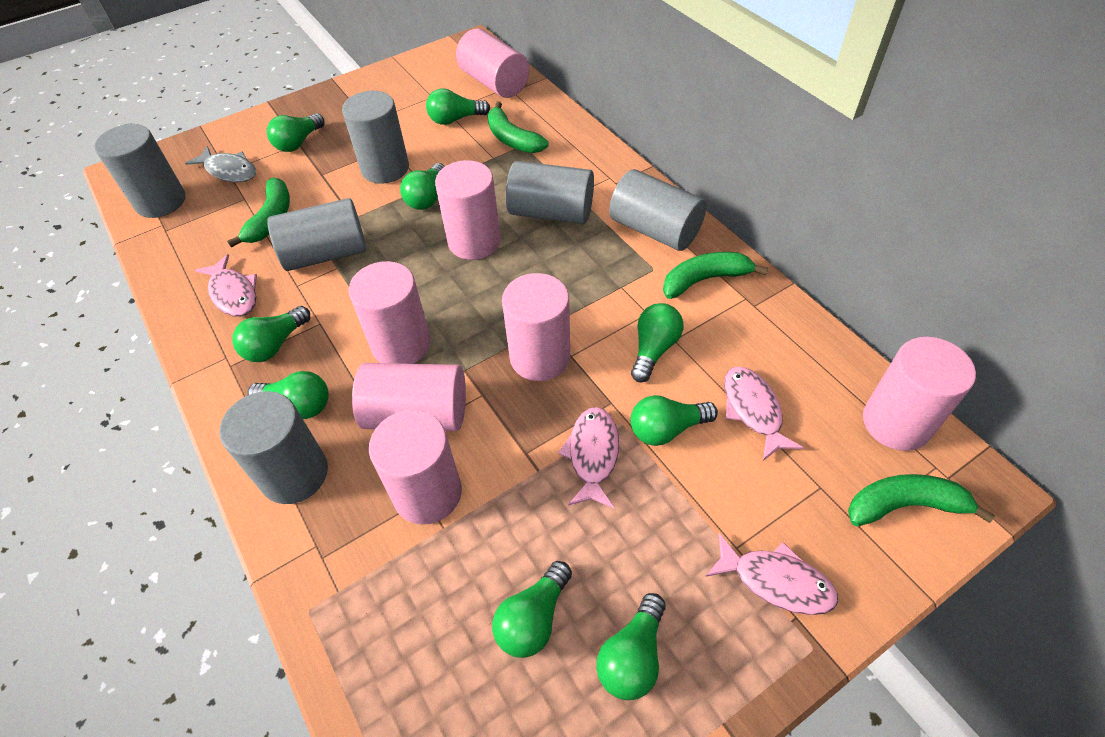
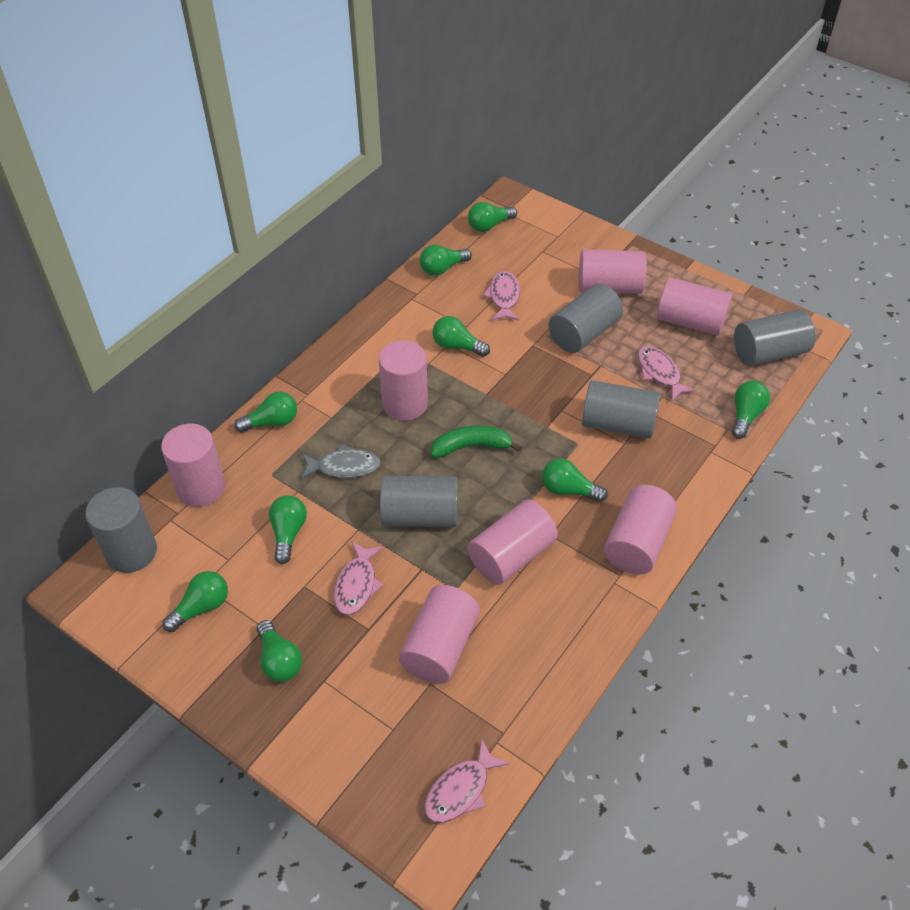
green banana: [227,178,290,248] [487,101,548,153] [663,252,768,299] [848,474,995,526] = 4 -> [431,426,522,458] = 1
grey cylinder: [95,124,185,218] [220,391,328,504] [267,198,367,271] [342,91,409,184] [506,161,594,224] [609,169,707,251] = 6 -> [85,487,157,573] [380,476,458,527] [549,284,623,353] [582,380,660,438] [734,309,816,366] = 5

